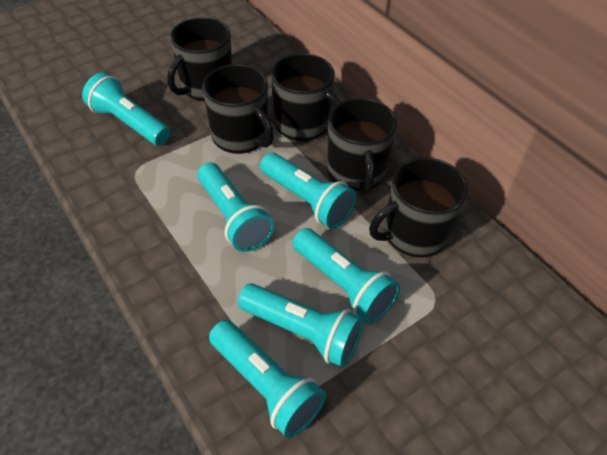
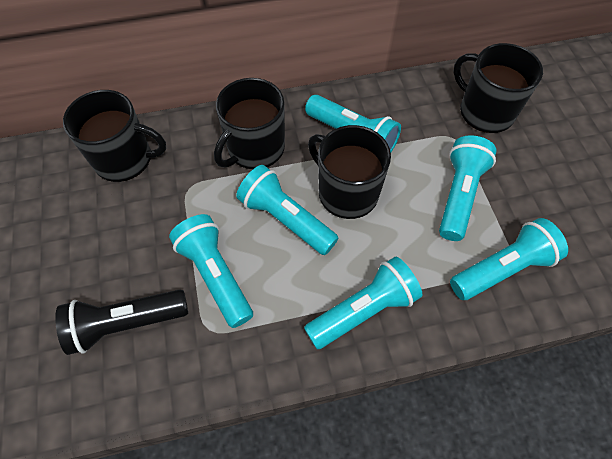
black flashlight: none = 0 -> [55,289,188,355] = 1
black mug: [167,18,232,101] [202,64,274,154] [271,53,341,141] [327,98,397,194] [369,157,468,257] = 5 -> [63,90,166,182] [214,78,285,169] [308,125,391,219] [453,43,543,133] = 4

